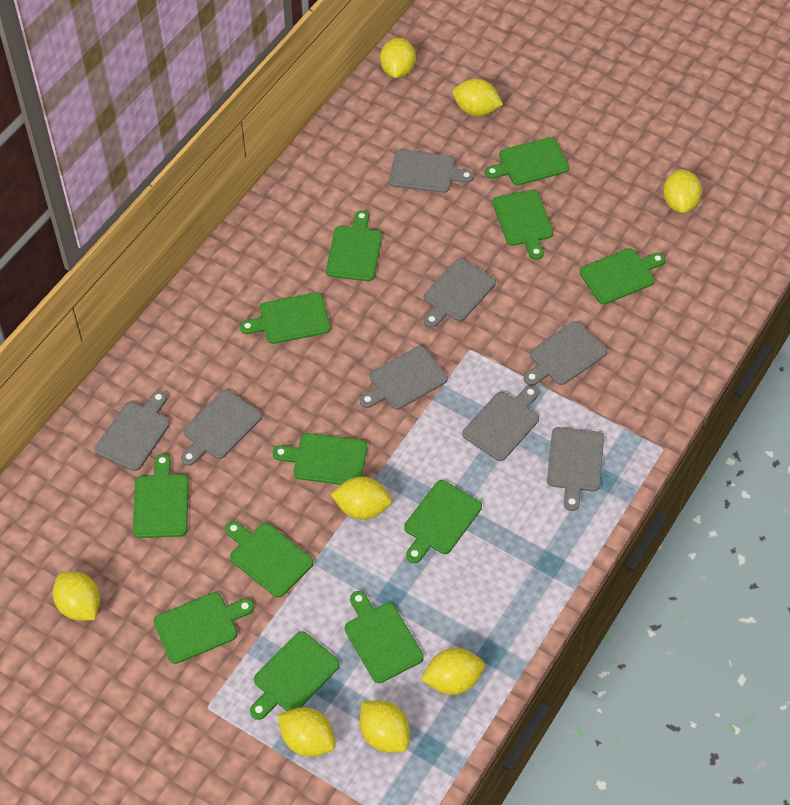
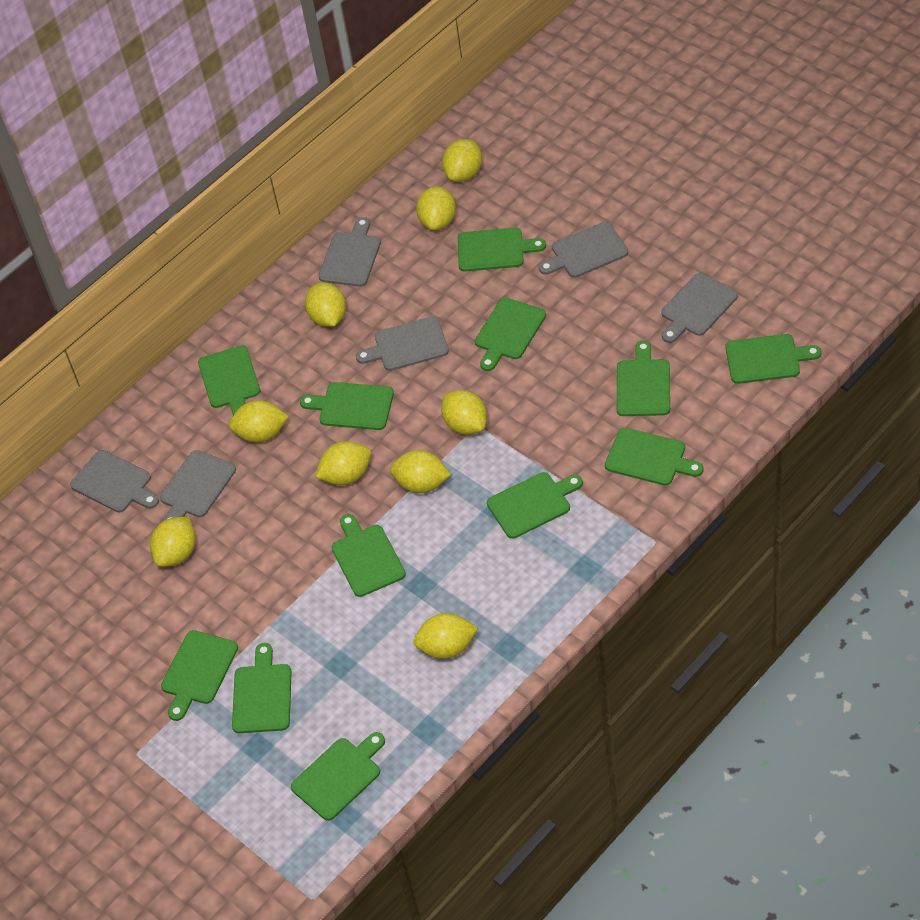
grey cutting board: [95,391,170,471] [181,390,262,466] [360,346,448,410] [389,149,474,193] [424,259,496,328] [462,386,539,461] [524,321,607,386] [547,427,604,511] = 8 -> [70,450,159,513] [160,450,236,522] [319,217,381,287] [356,316,449,371] [539,222,628,278] [661,273,738,343] = 6
yellow lemon: [53,571,100,621] [278,707,336,757] [330,477,392,520] [360,701,410,753] [380,38,416,78] [421,648,485,695] [452,79,503,116] [663,169,702,213] = 8 -> [150,517,196,567] [229,400,289,443] [305,282,346,327] [315,441,371,485] [390,450,451,493] [414,613,478,659] [416,186,456,230] [441,390,487,435] [442,139,482,182] = 9

